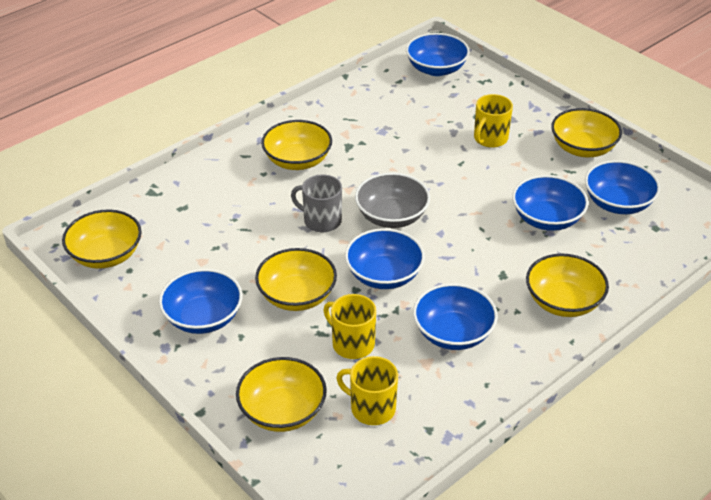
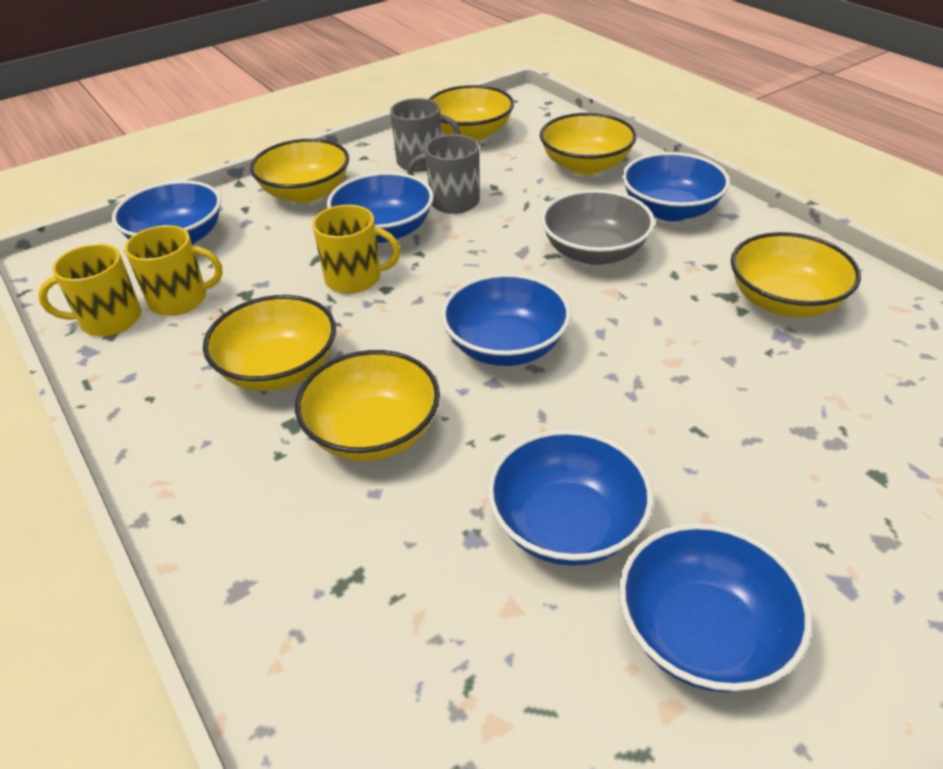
grey mug: [291,174,342,233] = 1 -> [390,98,460,172] [407,134,480,214] = 2

